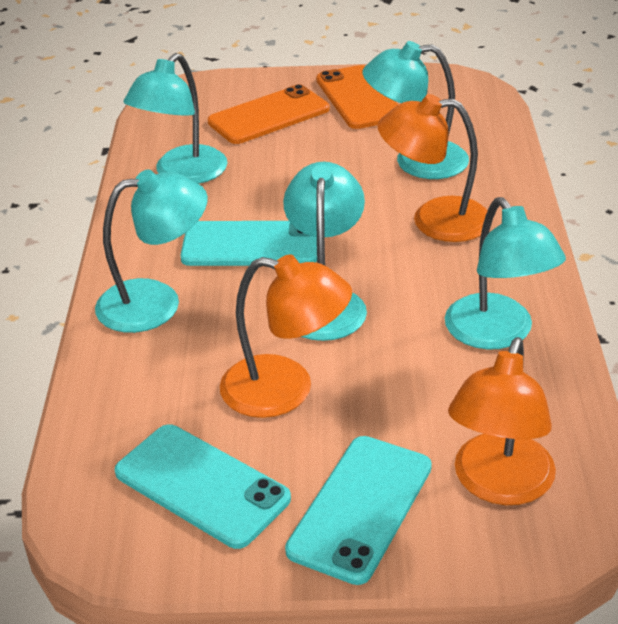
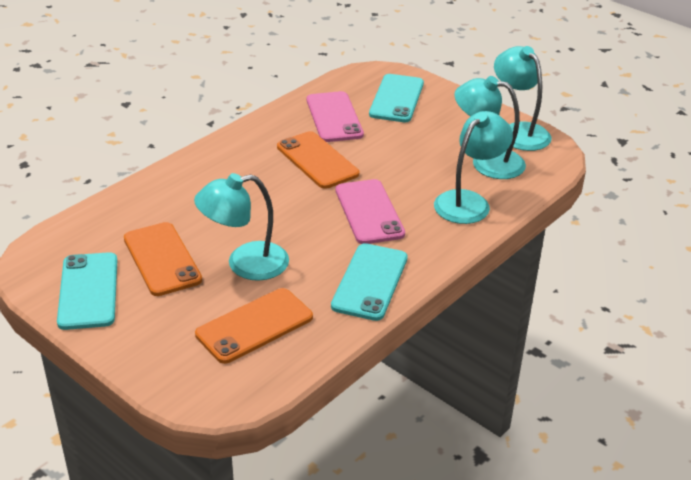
orange lamp: [220,254,352,418] [377,94,488,242] [448,337,556,505] = 3 -> none = 0
orange phone: [207,84,330,144] [316,65,398,129] = 2 -> [124,222,202,296] [195,288,313,364] [277,131,359,189] = 3
pink phone: none = 0 -> [307,91,364,142] [335,179,405,244] = 2
turquoise lamp: [95,169,208,333] [123,53,227,184] [283,162,367,341] [362,41,469,179] [445,197,566,350] = 5 -> [194,173,289,281] [434,111,513,224] [454,76,526,179] [494,46,551,151] = 4

